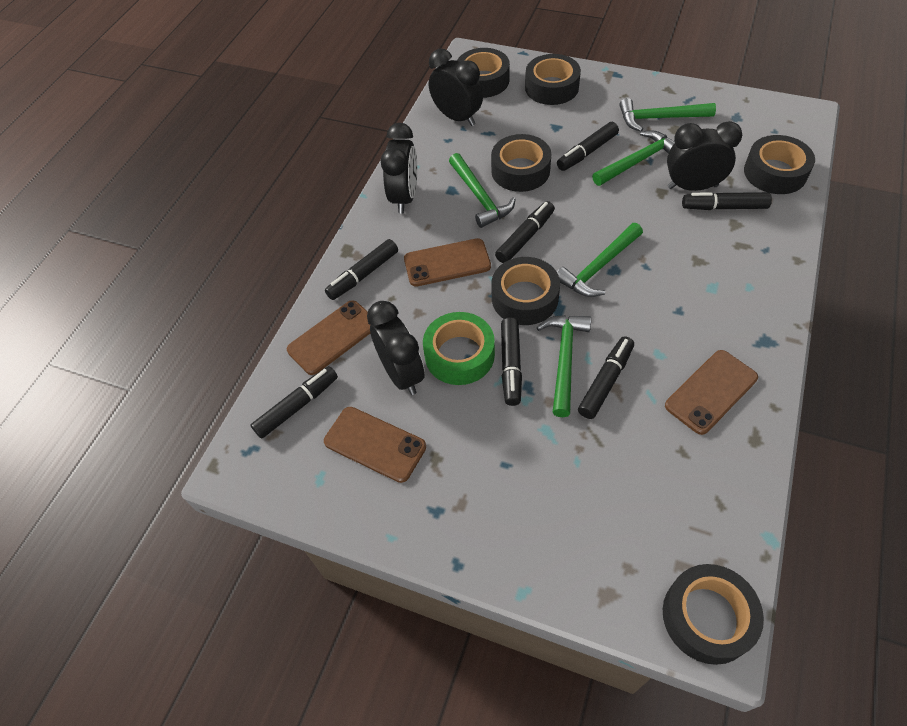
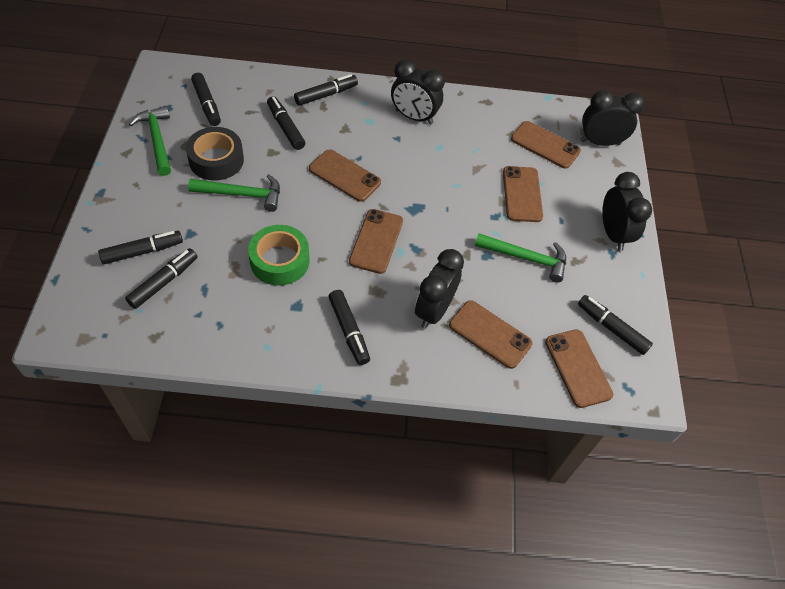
black tape: [457,48,510,98] [491,134,551,192] [491,257,560,325] [525,54,581,105] [663,564,764,665] [744,135,815,194] = 6 -> [186,127,244,181] = 1
brown phone: [287,300,370,375] [324,407,426,483] [404,238,491,287] [665,350,758,435] = 4 -> [309,149,381,202] [349,209,403,274] [449,300,532,369] [503,166,543,222] [511,121,581,169] [545,330,613,408] = 6
green hammer: [449,153,515,228] [537,315,591,417] [557,223,643,297] [592,130,675,186] [619,98,716,132] = 5 -> [129,106,171,176] [188,174,280,212] [475,233,566,283] = 3

